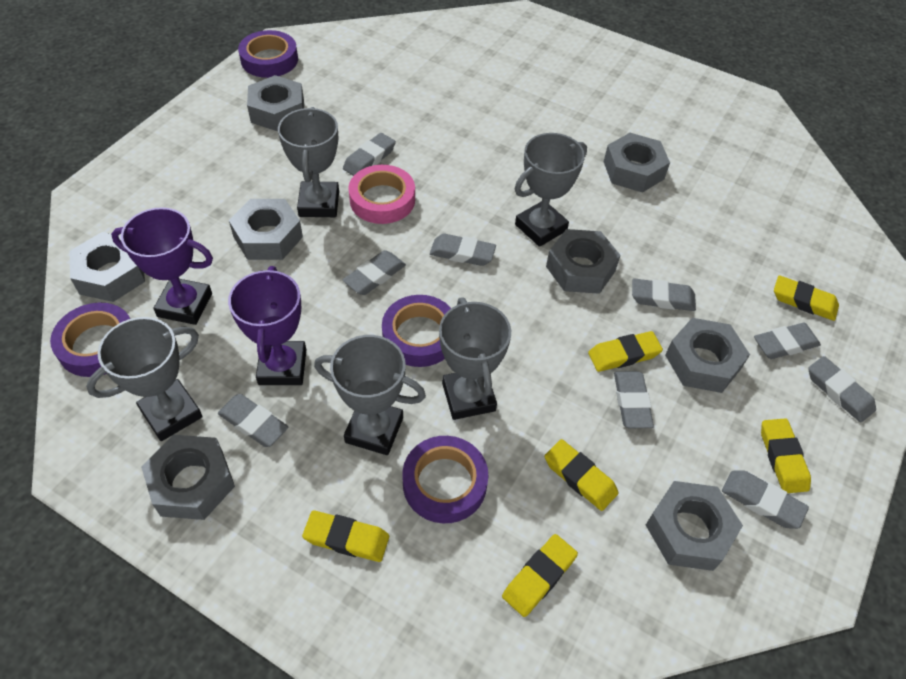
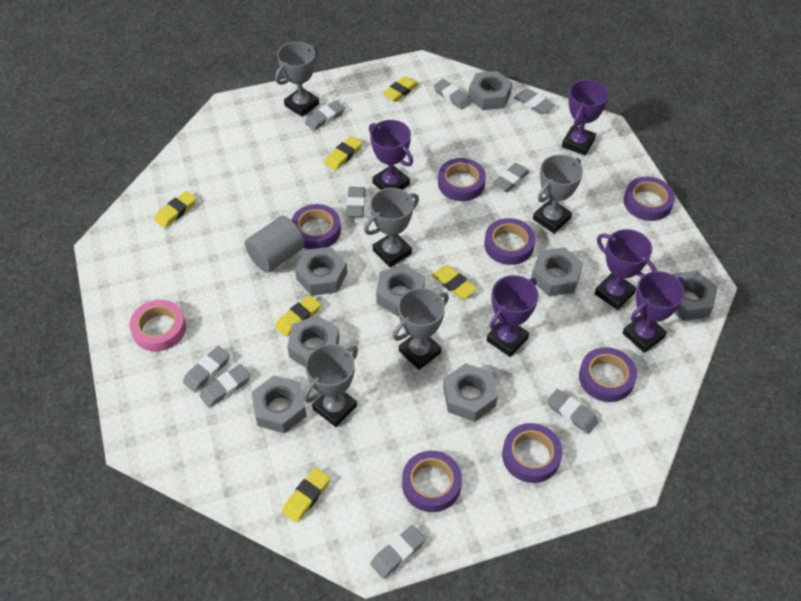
grey cylinder: none = 0 -> [245,216,305,273] = 1
purple tape: [50,303,130,377] [238,30,298,78] [382,295,451,367] [402,436,488,523] = 4 -> [292,204,341,249] [402,451,462,512] [438,158,486,201] [484,218,535,265] [502,423,562,483] [579,347,637,402] [624,177,675,221] = 7
purple trophy: [111,207,213,325] [228,266,306,385] = 2 -> [369,120,413,190] [487,275,539,357] [562,80,609,156] [594,229,657,310] [623,271,685,353] = 5

